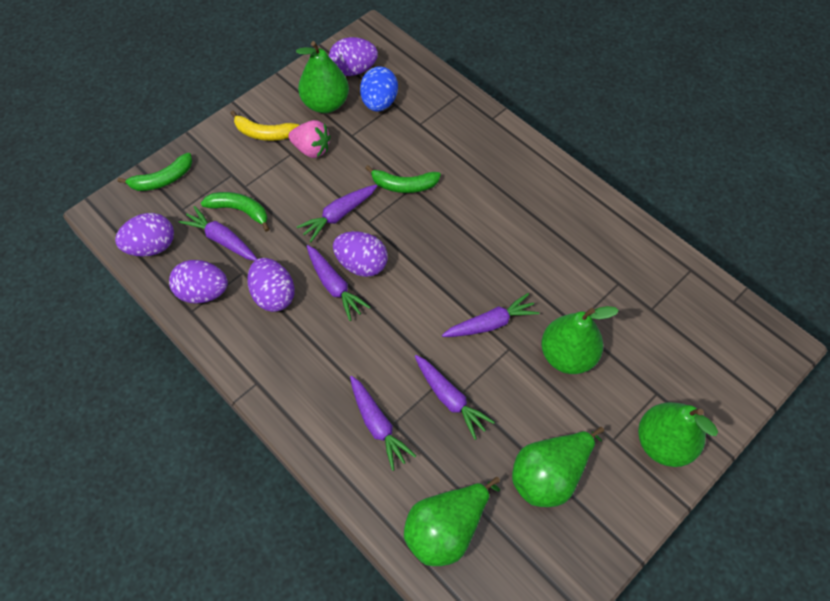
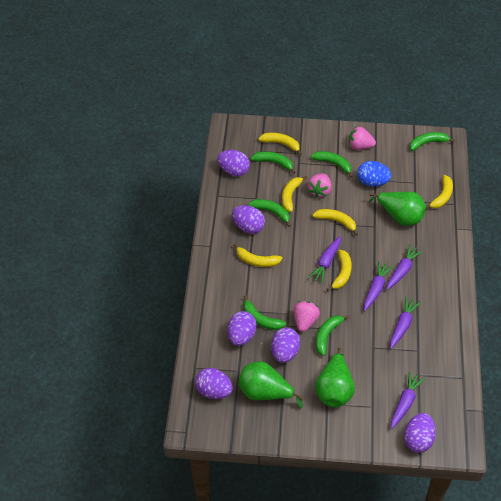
green banana: [117,153,192,191] [201,192,270,232] [365,165,441,193] = 3 -> [244,295,286,330] [248,199,291,227] [250,151,296,174] [311,151,353,178] [316,315,350,356] [410,132,455,151] = 6
green pear: [296,41,349,113] [404,477,500,566] [512,427,604,507] [541,306,619,374] [638,402,718,467] = 5 -> [239,361,304,408] [315,347,355,407] [368,192,426,226] = 3
pink strawberry: [288,120,331,158] = 1 -> [293,301,320,332] [308,173,332,198] [349,127,376,150] = 3
purple carrot: [179,206,257,261] [297,185,377,242] [307,245,371,321] [350,376,416,471] [415,355,495,440] [442,293,539,337] = 6 -> [308,236,341,284] [364,261,393,311] [386,244,423,290] [390,296,421,349] [391,371,425,429] = 5
purple egg: [115,213,174,257] [169,260,228,304] [247,258,295,312] [329,37,378,76] [333,231,388,277] = 5 -> [195,368,233,399] [217,150,250,176] [227,311,257,346] [232,205,265,234] [271,328,300,363] [404,413,436,452] = 6
yellow banana: [230,110,299,141] = 1 -> [234,243,282,267] [258,133,302,155] [282,176,308,212] [312,209,358,236] [327,250,352,291] [426,175,453,209] = 6

